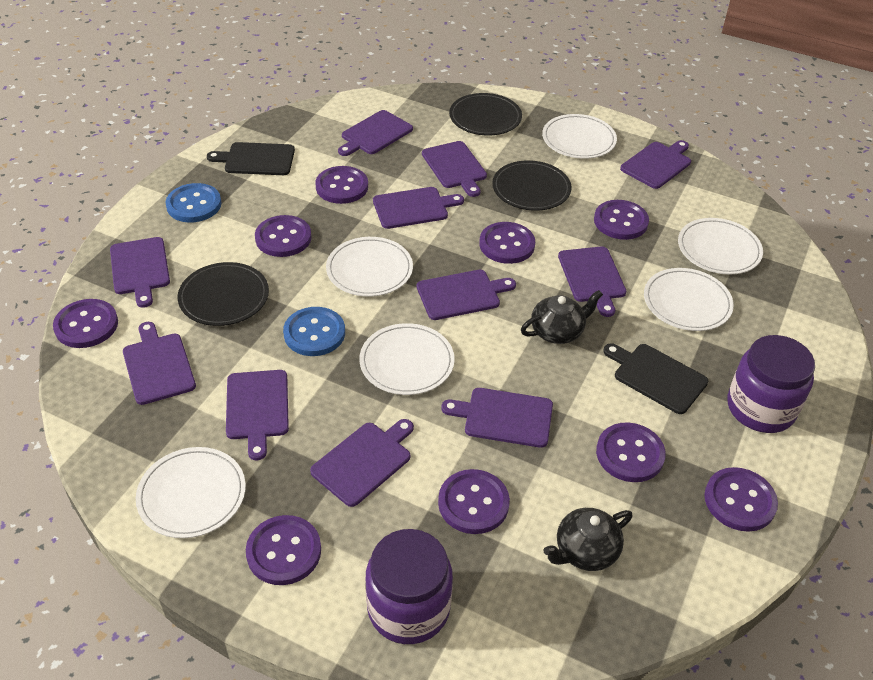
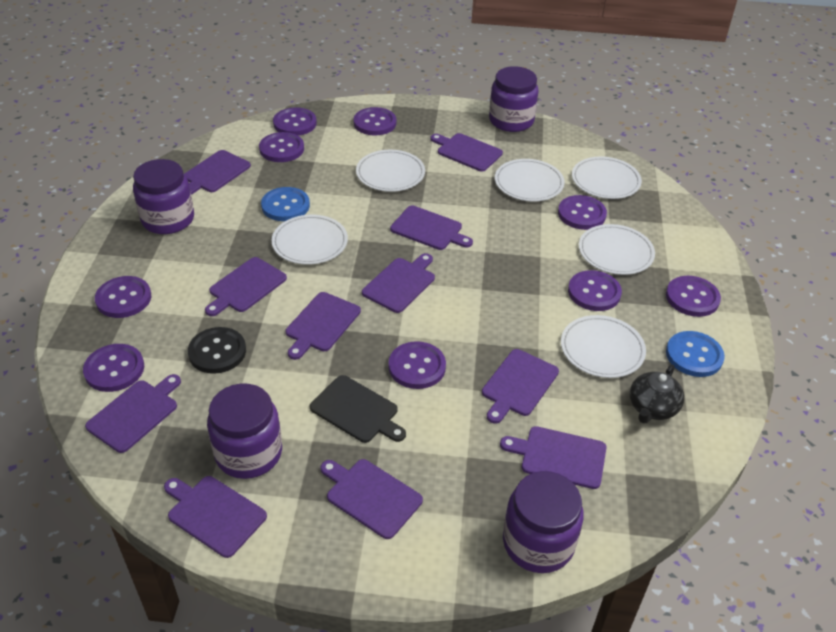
black button: none = 0 -> [188,327,246,374] = 1
black cutting board: [207,142,295,175] [603,343,708,414] = 2 -> [310,375,406,443] = 1
black plate: [178,262,269,326] [449,93,522,136] [492,160,571,211] = 3 -> none = 0
black teapot: [521,290,603,344] [544,508,633,571] = 2 -> [630,364,684,424] = 1
purple jar: [365,529,453,644] [727,335,815,433] = 2 -> [133,159,194,234] [207,384,282,479] [489,66,539,132] [503,471,584,573] = 4

